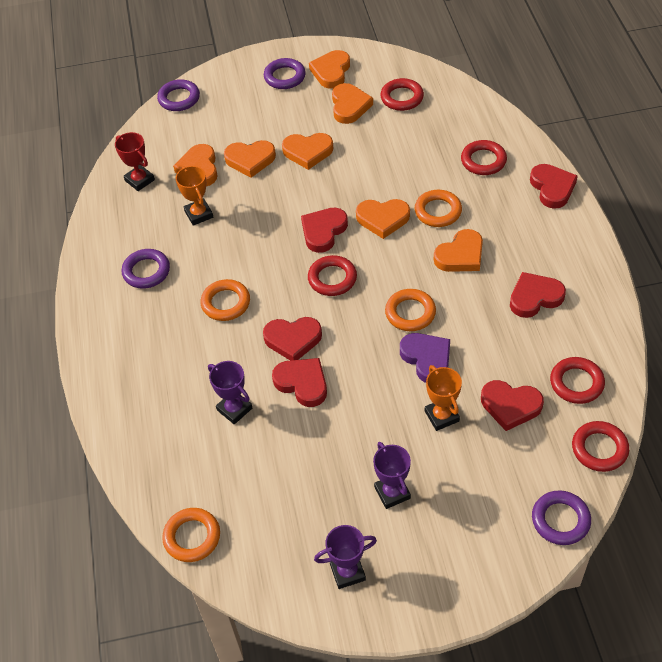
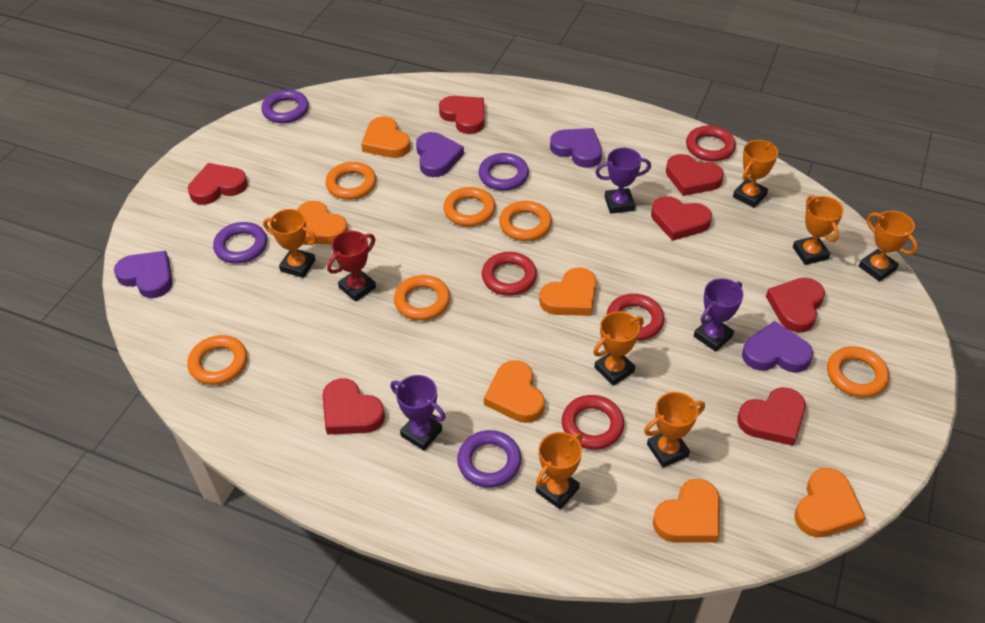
orange heart: [173,144,218,186] [224,140,276,178] [282,133,333,170] [309,50,350,89] [332,83,373,124] [356,199,410,239] [434,229,483,272] = 7 -> [297,201,348,244] [361,117,411,158] [484,360,545,423] [539,267,597,316] [653,479,720,542] [794,468,866,537] = 6
orange ring: [162,508,220,562] [201,279,250,321] [385,289,436,331] [414,190,462,227] = 4 -> [187,335,247,385] [326,162,376,200] [394,275,450,321] [443,187,496,227] [499,201,552,241] [827,346,889,398] = 6
orange trophy: [176,166,213,226] [425,365,462,431] = 2 -> [263,209,317,278] [536,432,582,510] [593,312,644,386] [644,392,705,468] [733,140,778,208] [793,195,844,265] [859,211,918,282] = 7
purple heart: [400,333,450,383] = 1 -> [114,251,173,298] [416,132,464,177] [550,128,602,168] [742,321,813,373] = 4
red heart: [263,317,322,361] [272,358,327,407] [301,208,348,253] [481,380,544,431] [510,272,566,318] [530,164,578,209] = 6 -> [188,163,248,205] [322,378,385,435] [439,96,484,134] [651,196,712,241] [666,154,724,196] [737,387,806,446] [766,278,825,333] = 7
red ring: [308,255,357,296] [380,78,424,111] [461,140,507,175] [550,357,605,404] [572,421,629,472] = 5 -> [482,252,537,296] [562,395,624,450] [607,294,664,341] [686,125,736,162] = 4

